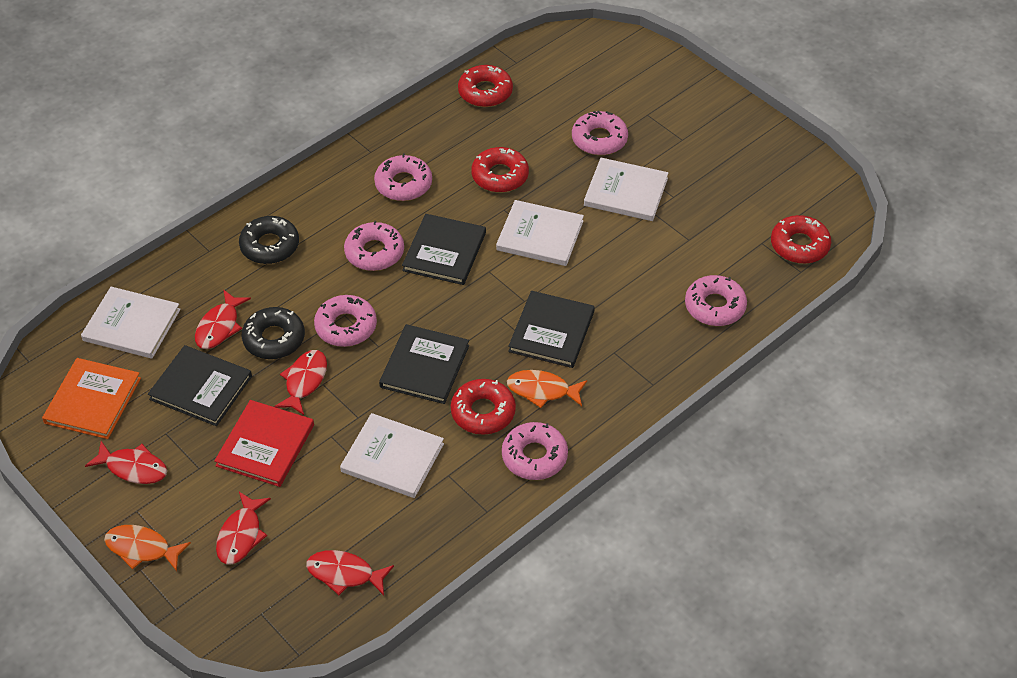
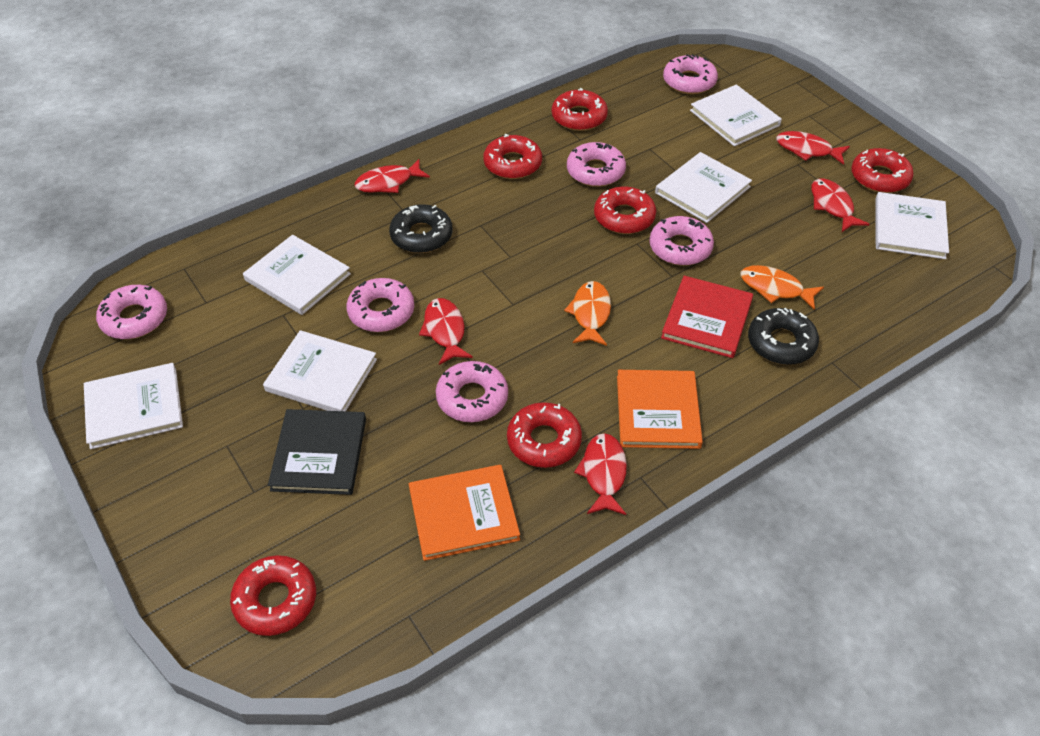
black book: [148,345,252,426] [379,324,469,404] [402,214,486,285] [508,291,595,368] = 4 -> [268,409,366,495] = 1
orange book: [42,358,141,439] = 1 -> [409,465,520,561] [617,370,703,449] = 2
red donut: [451,379,516,435] [458,65,513,107] [471,147,529,192] [771,215,831,264] = 4 -> [230,555,316,636] [484,134,542,179] [507,402,582,468] [552,88,608,131] [594,187,656,234] [851,148,914,193] = 6
white book: [81,287,181,358] [340,413,444,498] [496,200,584,266] [584,158,668,221] = 4 -> [84,363,183,449] [243,235,351,315] [263,330,377,411] [655,152,752,223] [690,85,782,146] [875,192,949,259] = 6

